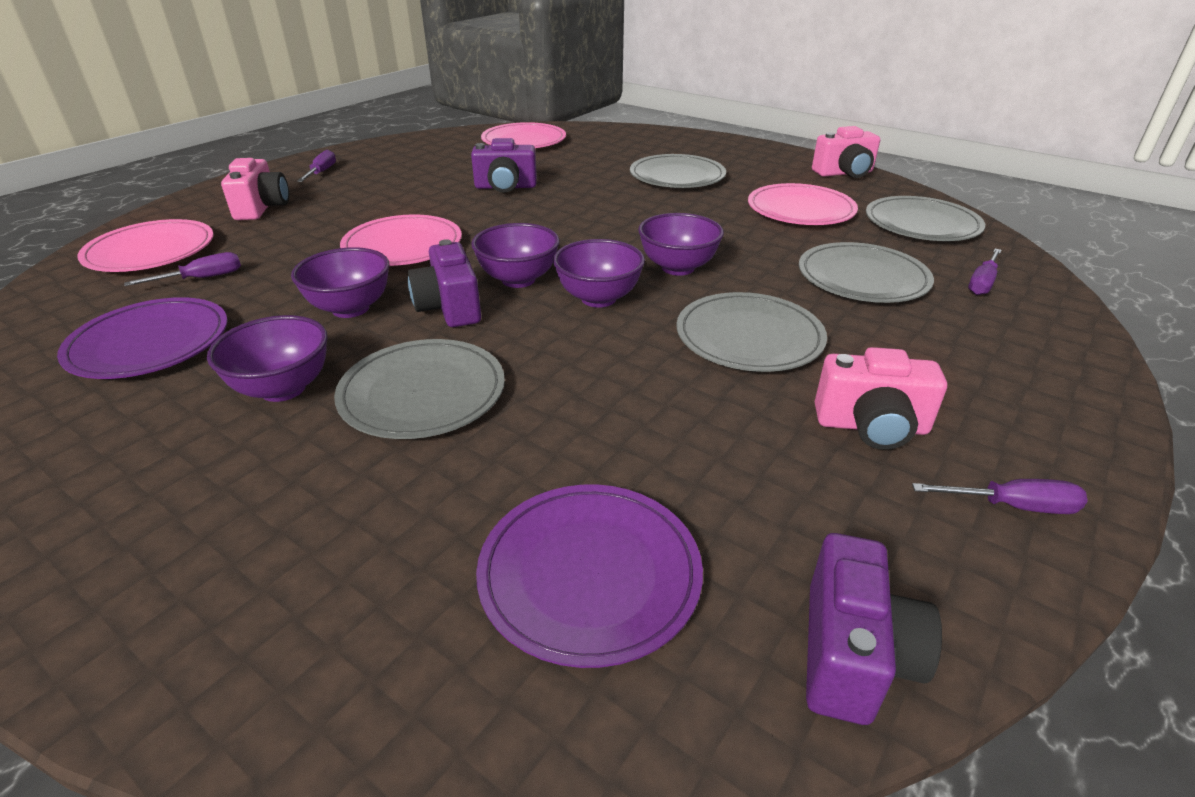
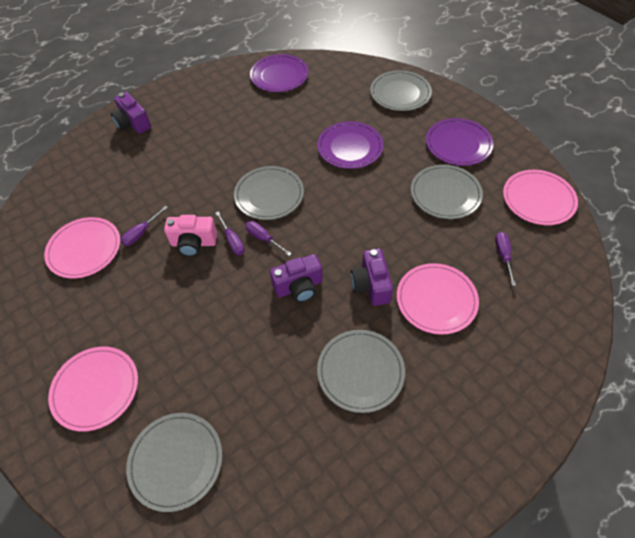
pink camera: [221,158,289,220] [812,126,880,178] [815,347,947,450] = 3 -> [164,215,217,257] = 1
purple bowl: [207,315,328,402] [291,247,389,318] [471,223,560,288] [553,239,645,308] [638,213,724,276] = 5 -> none = 0
purple plate: [57,297,228,379] [476,484,703,668] = 2 -> [250,54,309,92] [317,121,383,169] [426,118,493,166] = 3

